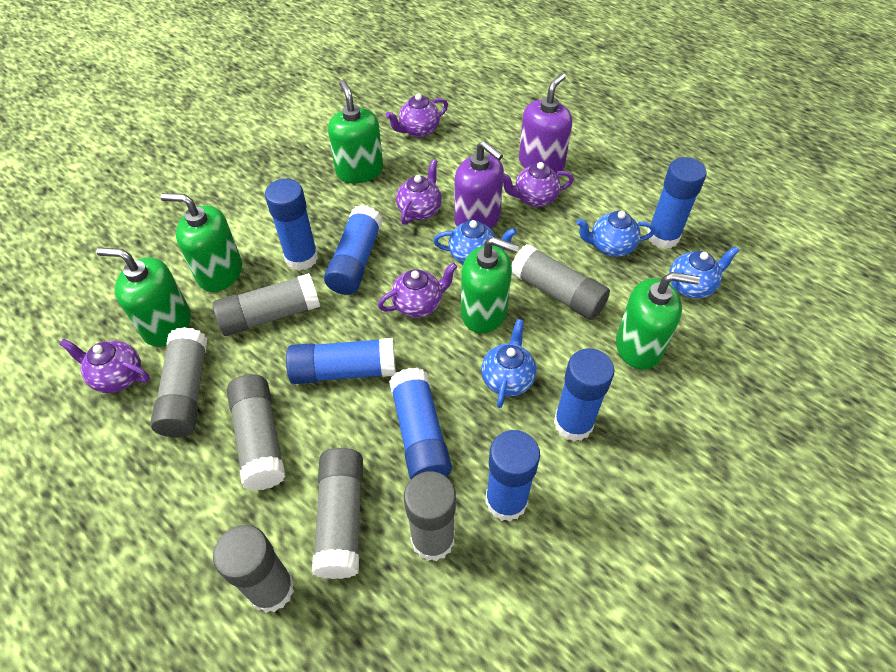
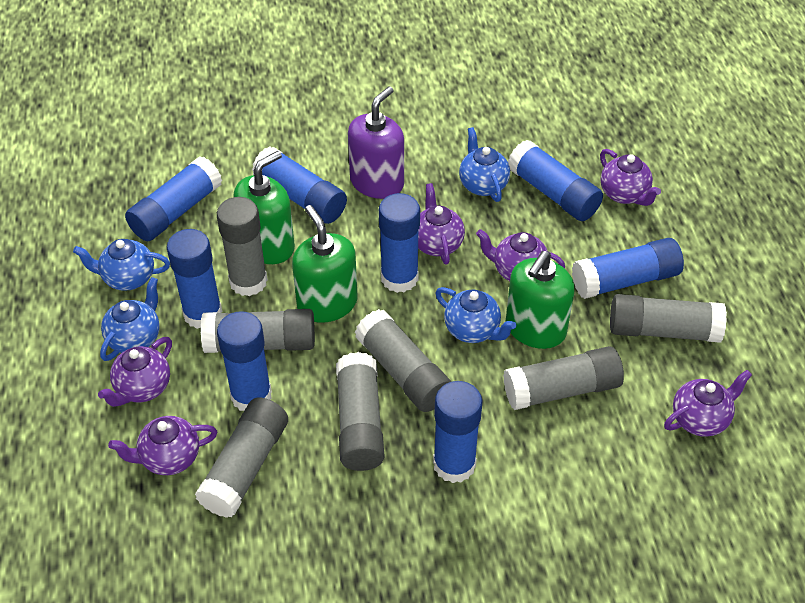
blue glue stick: [265,179,318,271] [286,338,396,384] [324,205,382,295] [389,368,452,479] [486,430,540,522] [554,348,615,441] [647,157,707,249] = 7 -> [125,156,222,241] [167,229,222,329] [217,311,272,411] [252,146,347,224] [379,193,420,293] [433,381,483,483] [508,140,603,221] [572,238,684,299] = 8
green soap dispenser: [96,248,191,347] [161,193,242,292] [328,80,383,183] [461,237,519,333] [616,272,700,370] = 5 -> [233,151,295,264] [292,205,358,323] [506,251,575,349] = 3
purple soap dispenser: [454,141,504,229] [519,73,572,174] = 2 -> [348,86,404,199] = 1
purple teapot: [60,339,150,393] [378,263,457,318] [386,94,448,138] [396,159,442,225] [503,162,574,207] = 5 -> [98,337,172,407] [108,416,217,475] [418,183,465,265] [476,229,565,281] [600,149,661,206] [664,370,752,437] = 6

